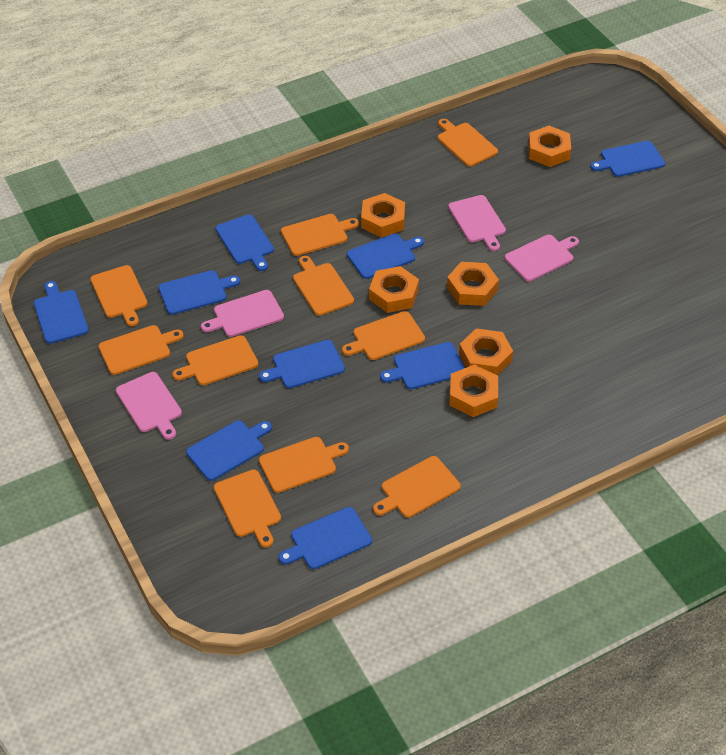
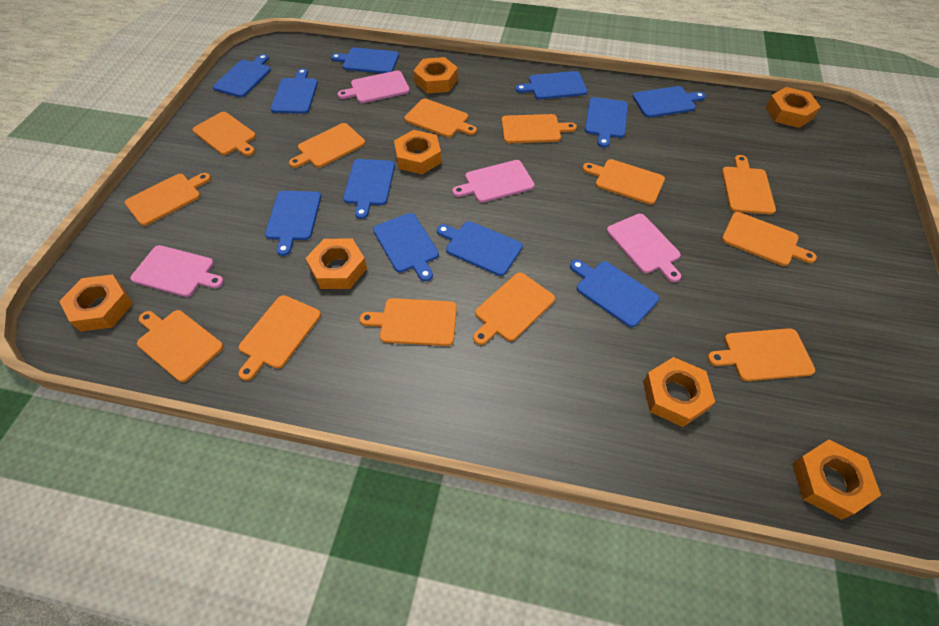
blue cutting board: [34,281,89,344] [158,270,240,315] [186,420,272,481] [215,215,274,271] [259,340,345,388] [278,507,372,569] [347,234,424,279] [380,342,465,389] [590,141,665,177] = 9 -> [213,54,271,97] [265,191,321,256] [271,68,318,114] [331,48,399,73] [343,159,395,219] [373,213,439,282] [437,221,523,276] [515,71,587,99] [570,259,659,327] [585,97,628,148] [633,86,706,118] = 11
orange cutting board: [90,265,148,326] [99,325,184,375] [172,335,258,385] [214,469,281,548] [259,437,349,493] [281,214,359,256] [293,256,354,316] [342,311,425,360] [373,456,461,518] [438,119,498,167] = 10 -> [125,173,211,226] [137,310,223,382] [192,112,256,156] [238,295,321,381] [289,123,365,168] [360,298,457,346] [404,99,477,137] [473,272,555,345] [502,114,577,143] [583,159,665,205] [707,328,815,381] [722,155,776,215] [722,212,817,266] = 13
orange nut: [361,193,405,238] [369,266,419,313] [447,262,499,306] [449,365,498,417] [459,328,513,376] [528,126,571,167] = 6 -> [59,274,133,332] [306,239,367,289] [394,130,442,174] [413,57,458,93] [643,357,715,427] [766,87,820,128] [792,440,881,520] = 7

